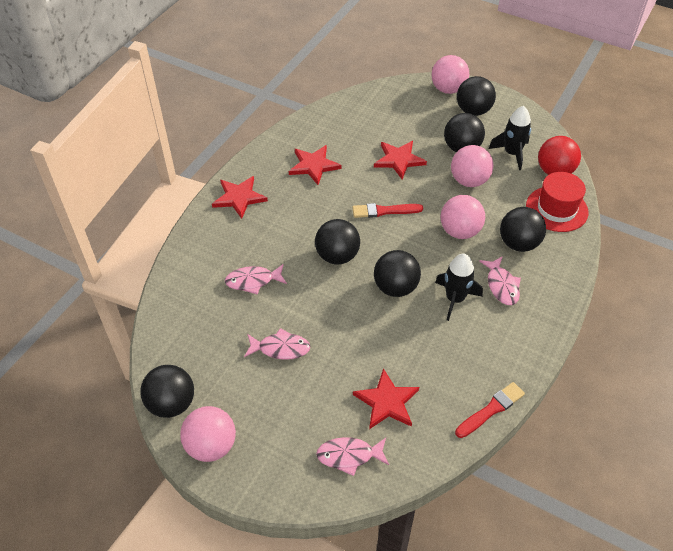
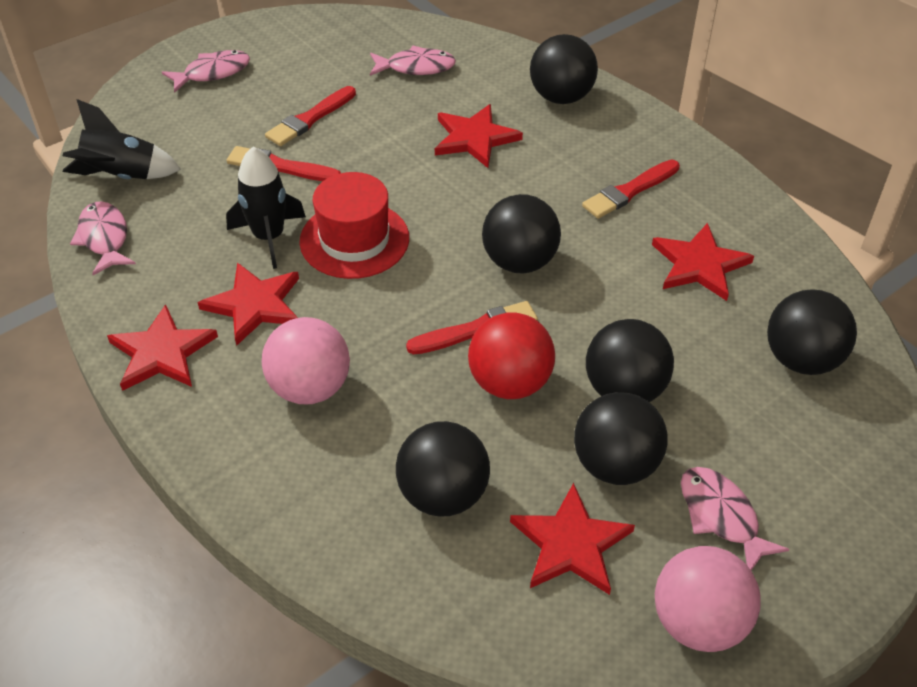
pink ball: [180,406,236,462] [432,55,469,94] [441,195,485,239] [451,145,493,187] = 4 -> [262,317,350,404] [655,546,761,652] = 2
red brush: [352,203,423,218] [455,382,525,438] = 2 -> [227,146,341,181] [265,86,356,146] [406,301,538,354] [582,159,680,219] = 4
red star: [212,176,268,219] [289,145,342,185] [353,368,419,429] [374,141,427,179] = 4 -> [107,304,218,391] [198,262,299,346] [435,104,523,168] [510,483,635,595] [652,223,754,301] = 5

